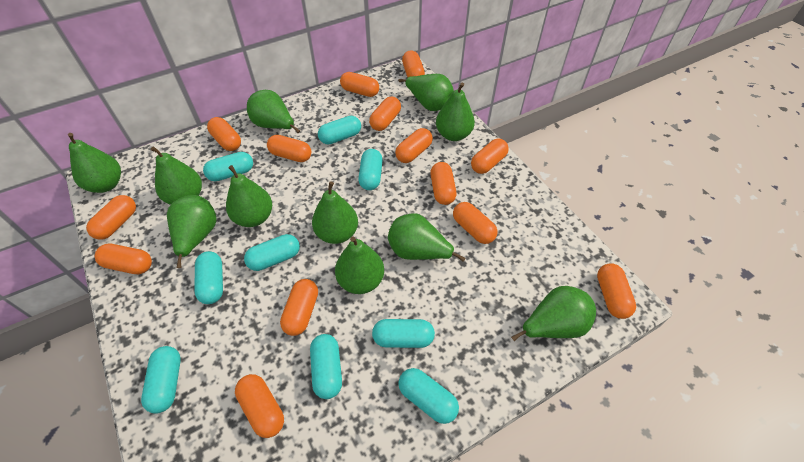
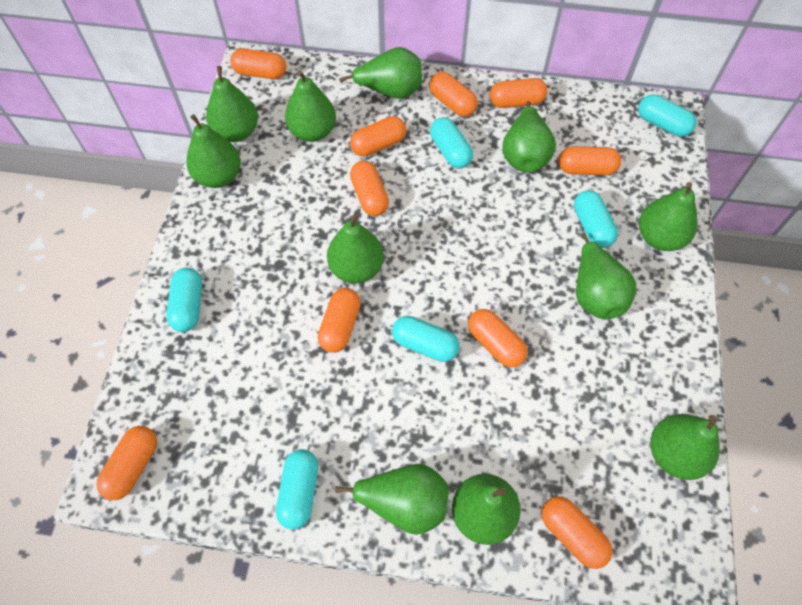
orange capsule: [86,195,136,240] [95,244,152,274] [207,117,241,151] [235,374,284,438] [267,135,311,162] [280,279,318,336] [340,72,379,97] [369,97,401,131] [395,128,433,163] [402,50,425,77] [430,162,456,205] [453,202,497,244] [471,139,509,174] [597,263,636,319] = 14 -> [96,426,157,500] [230,49,286,79] [318,288,361,353] [350,116,406,156] [350,161,389,216] [429,72,478,117] [468,309,527,367] [490,78,548,108] [542,496,612,569] [558,146,621,175] = 10
turquoise capsule: [141,346,181,414] [195,251,223,304] [203,152,253,181] [244,234,300,271] [310,334,342,399] [318,116,361,145] [358,149,383,190] [372,319,435,348] [398,368,459,424] = 9 -> [166,268,202,332] [276,449,318,530] [392,316,460,362] [430,117,473,168] [574,190,618,248] [638,95,696,137] = 6

